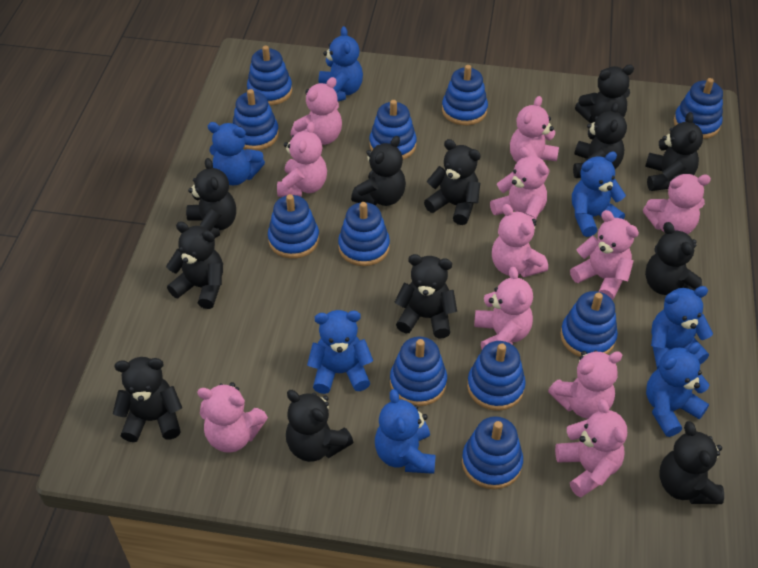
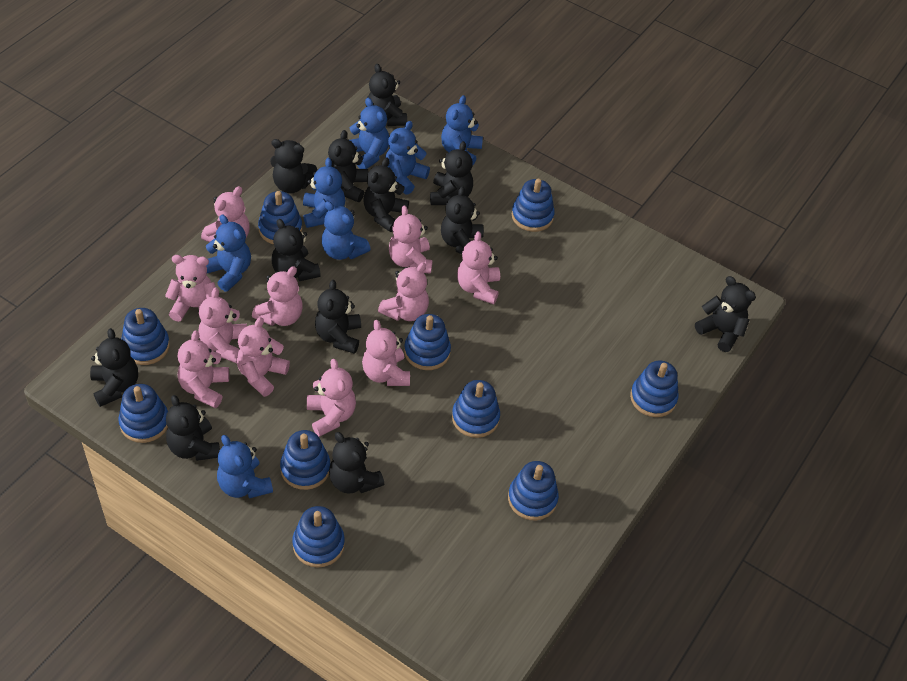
blue stacking toy: [233,89,279,150] [247,45,292,106] [268,194,319,259] [338,202,390,266] [369,100,417,160] [390,337,447,406] [442,65,488,125] [462,416,523,489] [467,341,526,411] [560,291,618,357] [674,78,723,139] = 11 -> [118,384,168,443] [121,308,170,365] [258,191,302,244] [280,430,330,490] [292,506,345,568] [404,314,451,370] [452,380,500,438] [508,461,559,520] [512,179,555,232] [630,361,679,417] = 10

